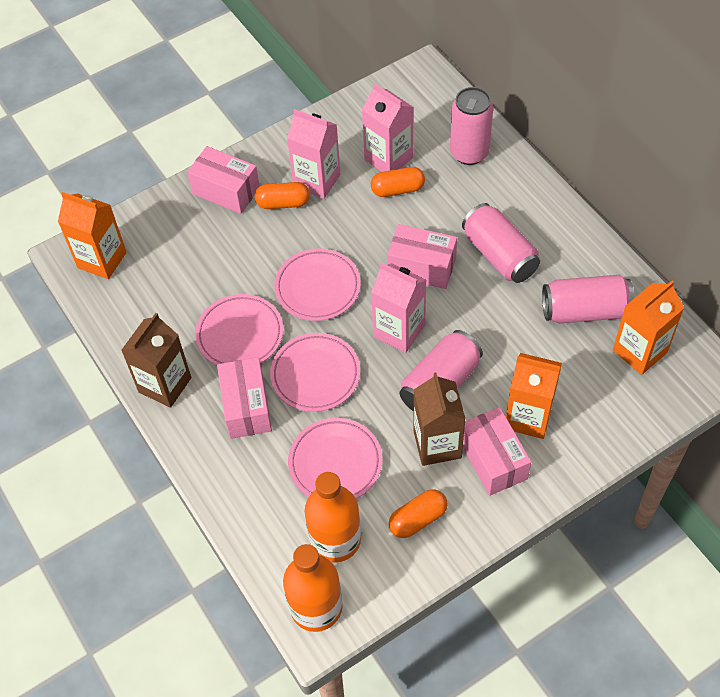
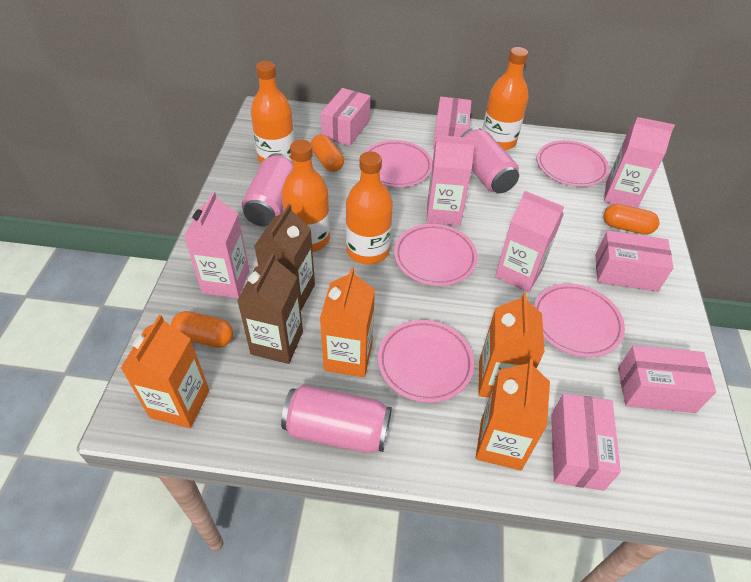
orange bottle: [283,544,342,632] [305,472,361,563] = 2 -> [251,61,295,163] [282,140,330,252] [346,151,393,264] [482,47,529,151] = 4
orange carton: [58,192,126,279] [506,353,562,439] [613,280,684,375] = 3 -> [121,315,209,428] [320,267,375,377] [476,358,550,471] [479,293,545,398] = 4
pink box: [187,146,260,214] [217,357,272,439] [387,224,457,289] [463,407,531,496] = 4 -> [321,88,371,146] [433,97,471,150] [551,393,621,491] [595,230,674,292] [618,345,716,413] = 5
pink can: [400,330,483,412] [450,87,493,165] [462,203,540,283] [542,275,634,323] = 4 -> [242,153,293,226] [281,385,392,453] [461,127,519,193] = 3
pink carton: [287,109,340,199] [362,83,414,172] [371,262,426,353] = 3 -> [184,192,250,298] [427,135,475,226] [495,191,564,292] [604,117,675,208] = 4
pink plate: [195,294,283,365] [270,333,360,412] [274,248,361,321] [288,418,382,499] = 4 -> [364,140,432,187] [378,320,474,403] [394,224,478,286] [533,283,625,357] [537,140,609,187] = 5

